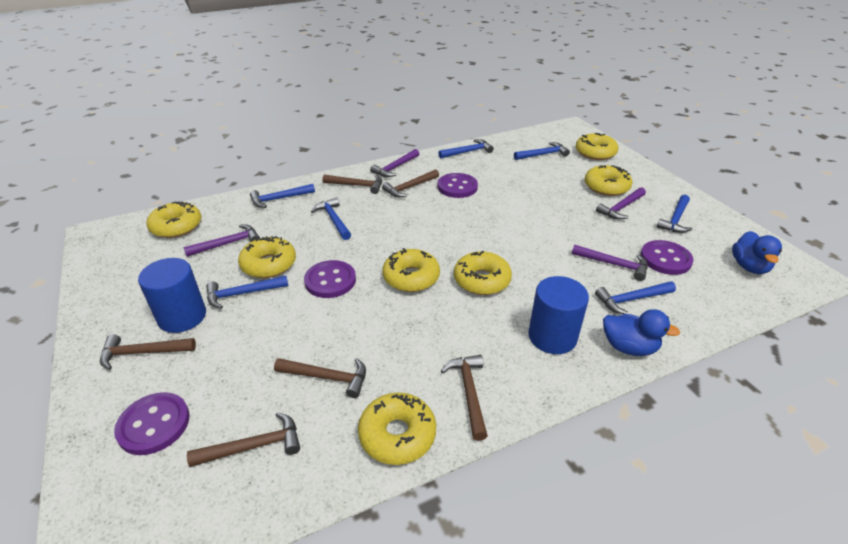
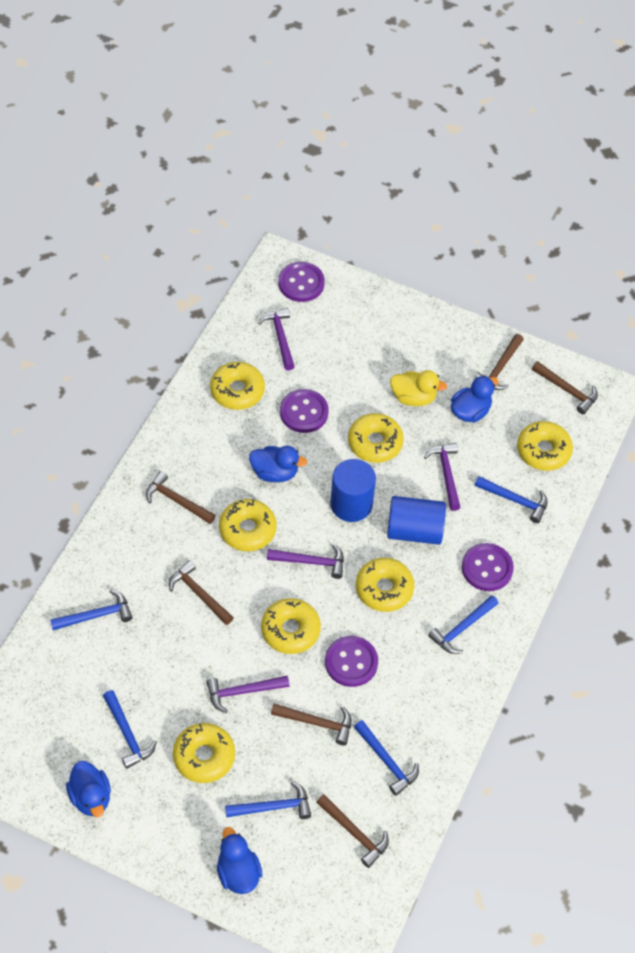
blue duck: [603,309,680,356] [732,231,782,274] = 2 -> [66,761,111,817] [217,827,262,894] [249,446,307,482] [451,376,499,422] = 4
blue hammer: [206,276,288,309] [250,184,315,208] [311,197,351,240] [439,139,494,158] [514,142,570,160] [595,281,676,314] [657,195,693,233] = 7 -> [50,590,133,630] [103,690,157,769] [225,781,311,819] [354,720,419,796] [428,595,499,654] [475,476,548,523] = 6
yellow duck: none = 0 -> [390,370,447,406] = 1

